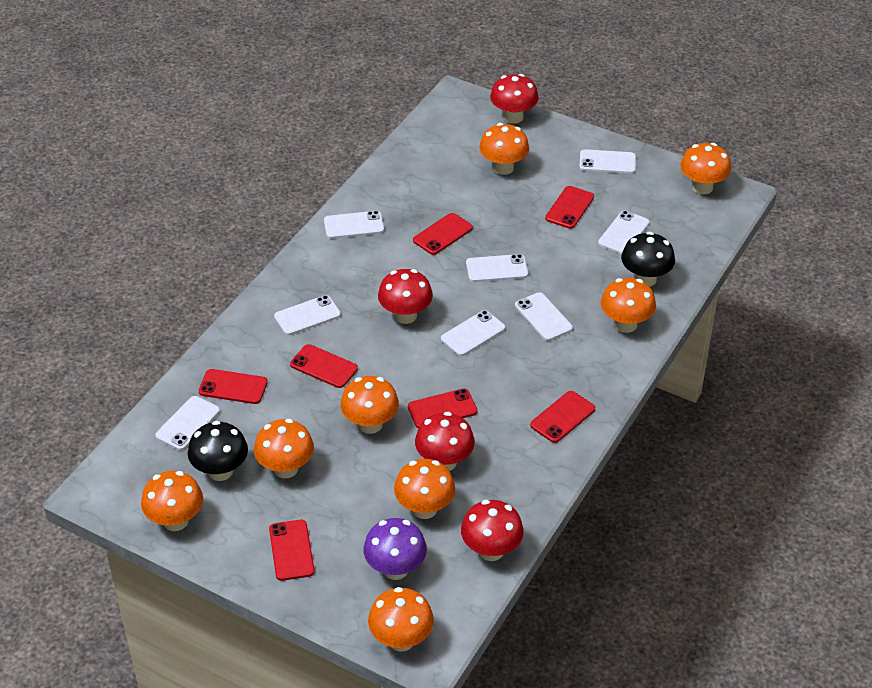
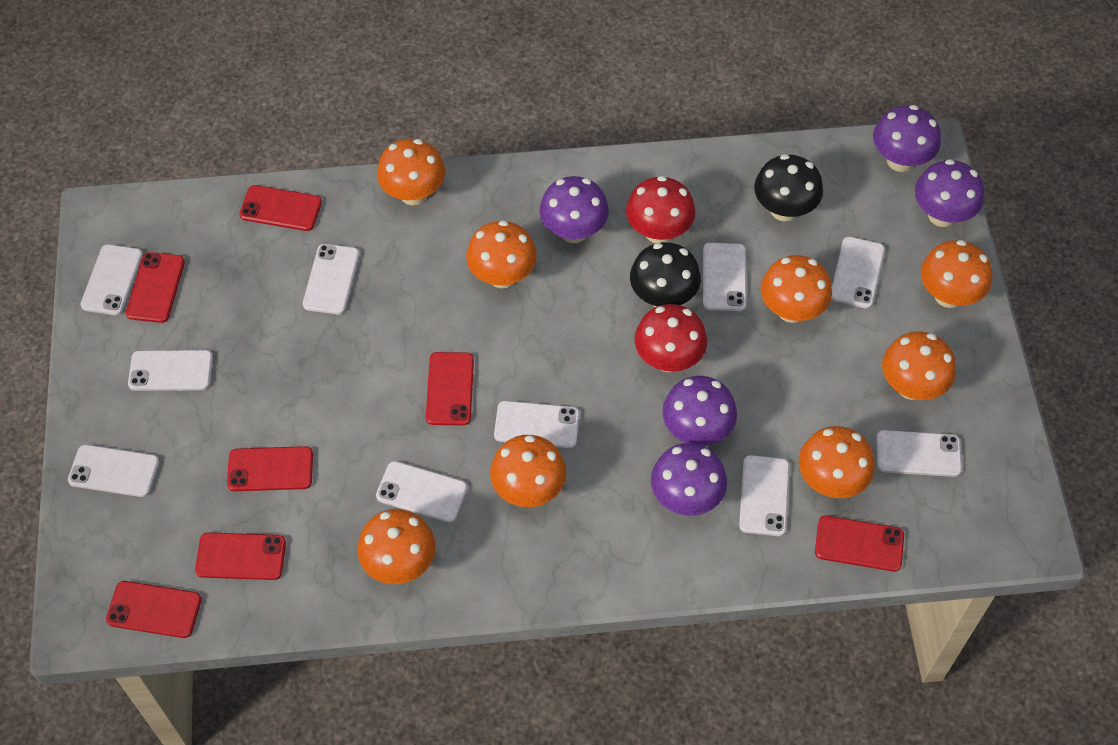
purple mushroom: [363,518,427,580] = 1 -> [539,176,609,243] [651,443,727,516] [662,376,737,446] [873,105,941,172] [915,159,984,227] = 5
red mushroom: [378,269,433,324] [415,412,475,471] [461,500,524,561] [490,74,538,124] = 4 -> [626,176,695,243] [634,304,707,372] = 2
white phone: [155,396,220,450] [274,295,341,335] [324,211,384,239] [441,310,505,356] [466,254,528,282] [515,292,573,341] [579,149,636,174] [598,211,649,254] = 8 -> [68,444,159,497] [80,244,143,315] [128,350,213,391] [303,244,360,314] [376,461,467,523] [494,401,580,448] [703,243,747,311] [739,455,790,536] [832,237,885,309] [876,430,962,477] = 10

